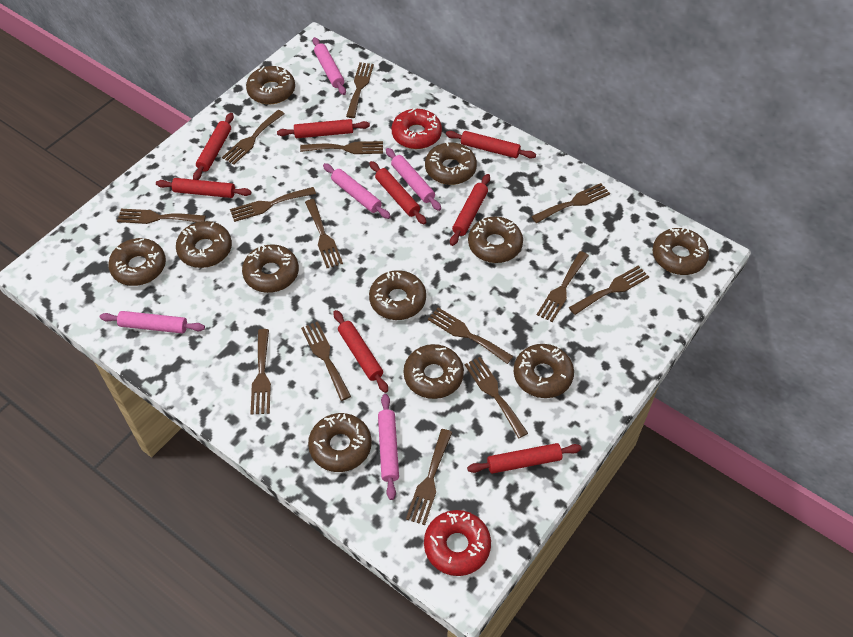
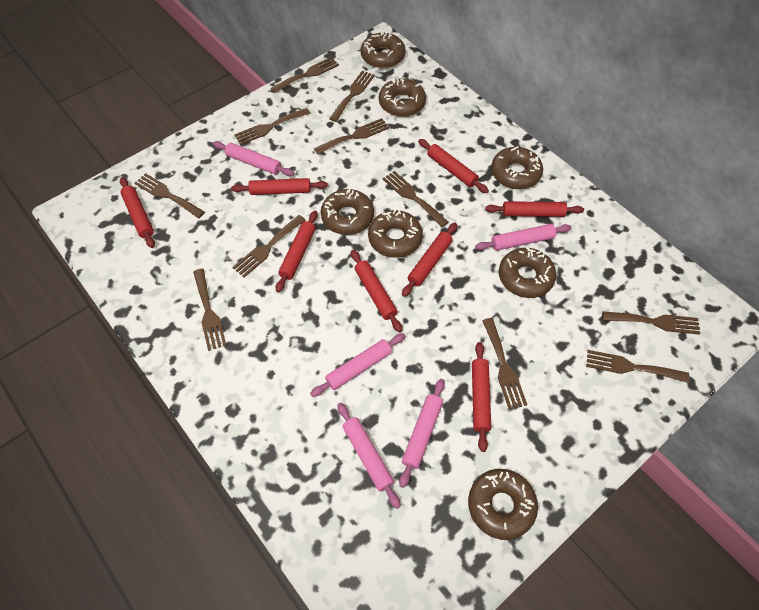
brown donut: [108,238,166,286] [176,221,232,268] [242,244,299,293] [246,66,295,104] [308,413,372,472] [369,270,426,320] [404,344,464,399] [425,142,477,185] [468,216,523,263] [513,344,574,398] [653,228,709,275] = 11 -> [321,189,374,235] [361,31,406,68] [368,210,423,258] [379,78,426,117] [468,469,538,540] [491,146,543,189] [499,247,556,298] = 7
brown fork: [117,209,206,224] [222,110,285,165] [230,187,316,222] [250,329,271,415] [300,141,383,154] [301,321,351,401] [305,199,343,268] [346,62,374,118] [406,429,452,525] [428,307,513,364] [465,357,528,438] [531,183,610,223] [537,251,589,322] [569,265,649,315] = 14 -> [134,173,205,218] [193,269,227,351] [232,215,306,278] [234,108,310,145] [271,57,339,93] [314,118,389,154] [329,71,375,122] [383,171,449,227] [482,318,527,409] [586,350,689,383] [602,311,700,335] = 11
red donut: [391,108,442,149] [424,510,491,576] = 2 -> none = 0

